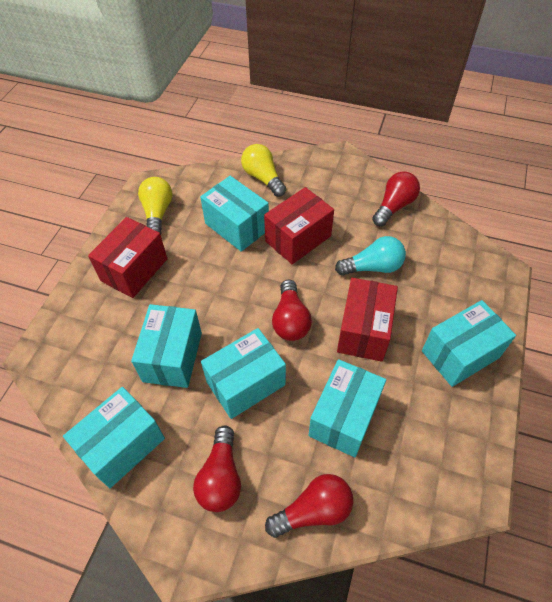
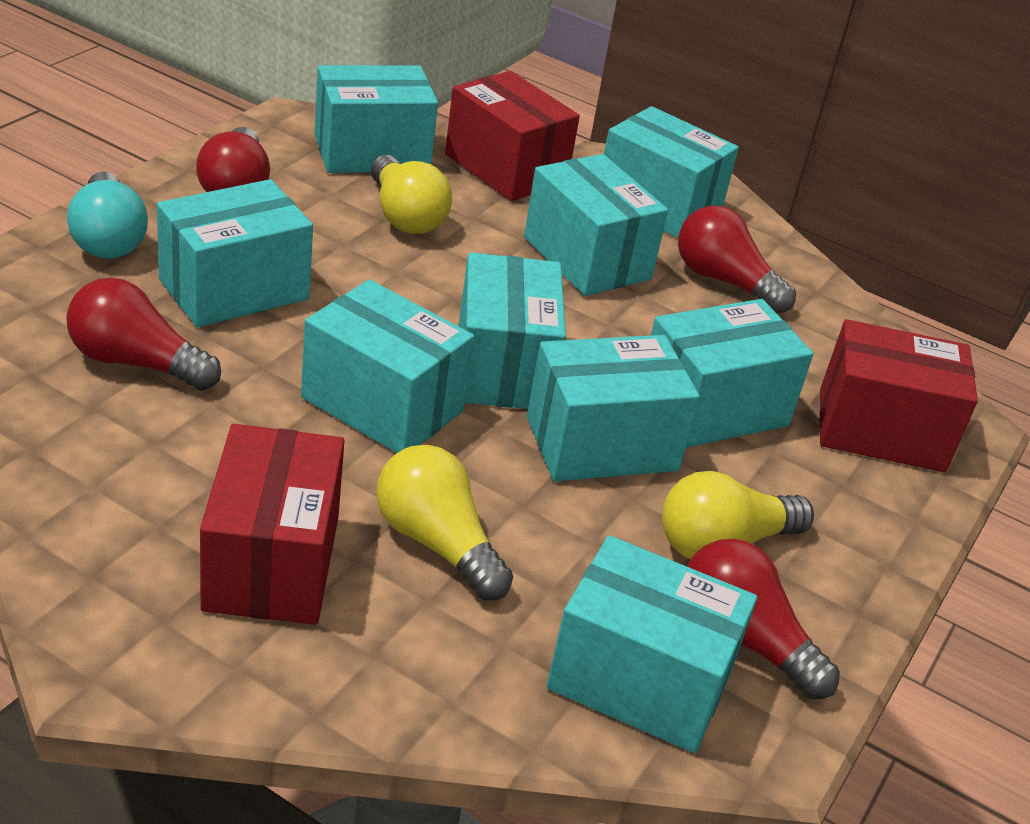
turquoise box: [63,387,165,488] [131,304,202,388] [200,176,269,252] [201,328,286,419] [308,359,386,457] [422,300,516,387] = 6 -> [157,179,313,327] [301,279,474,453] [314,65,438,173] [458,252,566,409] [524,154,668,296] [527,335,700,481] [546,535,757,753] [604,106,739,238] [651,299,813,448] = 9
yellow light bulb: [138,177,172,235] [241,144,286,197] = 2 -> [370,155,452,234] [377,445,513,600] [662,471,814,559] = 3

